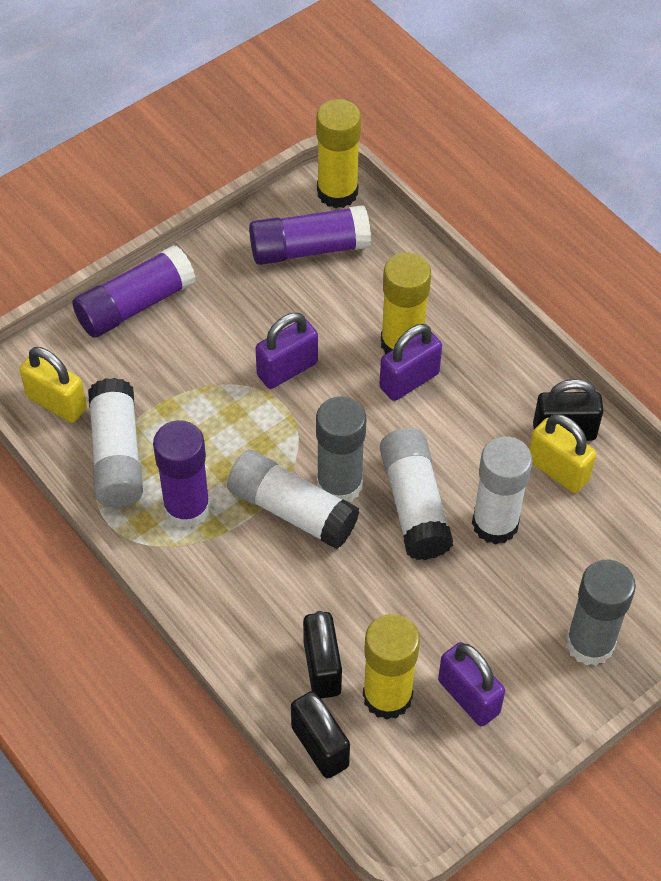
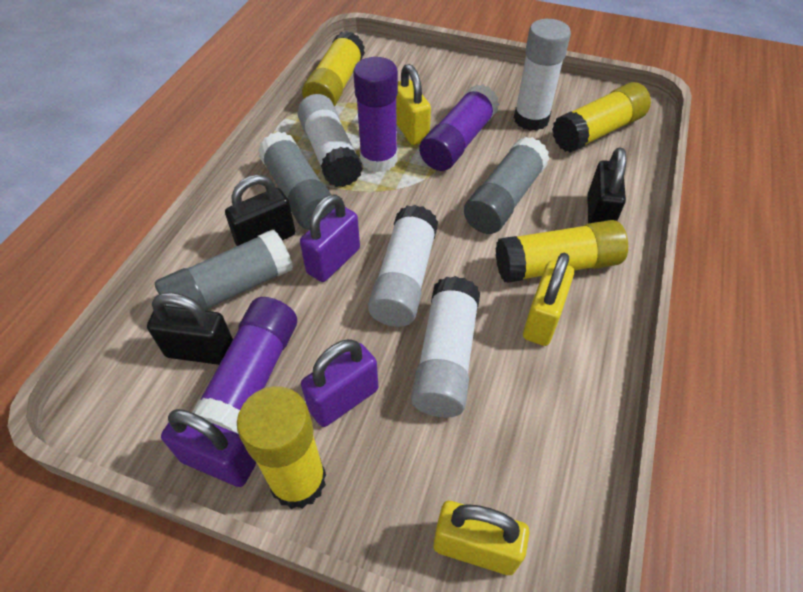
grey glue stick: [316,396,366,502] [566,560,636,666] = 2 -> [155,230,293,311] [258,132,335,230] [464,137,550,234] = 3
yellow glue stick: [316,99,361,208] [363,614,420,720] [381,252,431,354] = 3 -> [237,386,326,509] [302,31,365,107] [495,220,628,283] [552,82,651,153] = 4
yellow padlock: [19,347,87,423] [529,414,596,493] = 2 -> [396,64,431,145] [434,501,530,575] [523,253,574,346] = 3

